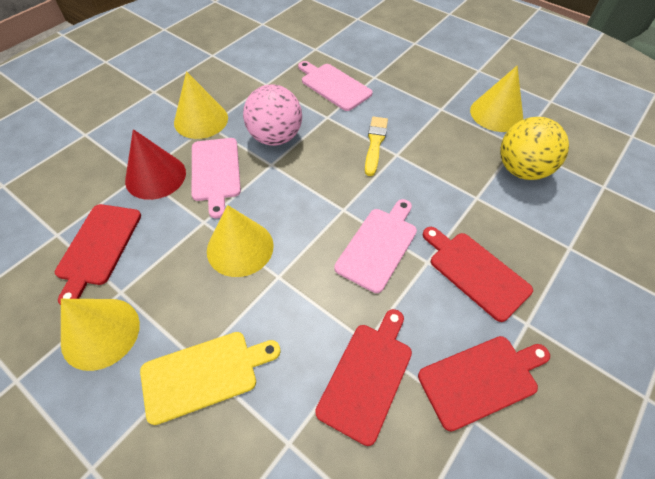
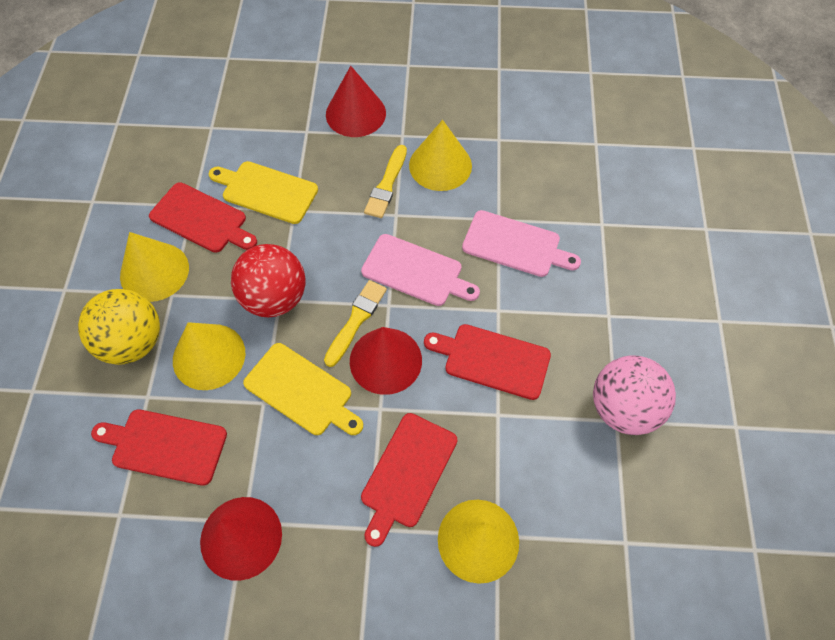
pink cutting board: [192,138,241,218] [298,61,373,111] [334,199,417,293] = 3 -> [361,234,480,306] [462,210,581,277] = 2
red ball: none = 0 -> [231,244,306,317] = 1
red cone: [125,129,186,200] = 1 -> [200,497,282,581] [326,66,386,137] [350,327,422,395] = 3
yellow brush: [365,116,388,176] = 1 -> [324,280,387,367] [364,145,407,218] = 2
yellow cutting board: [140,332,281,425] = 1 -> [209,161,318,224] [243,343,363,435] = 2

